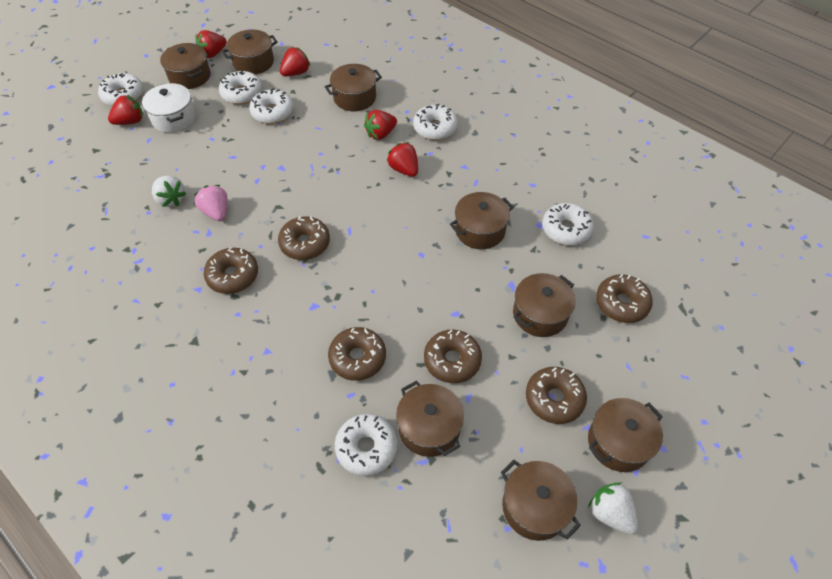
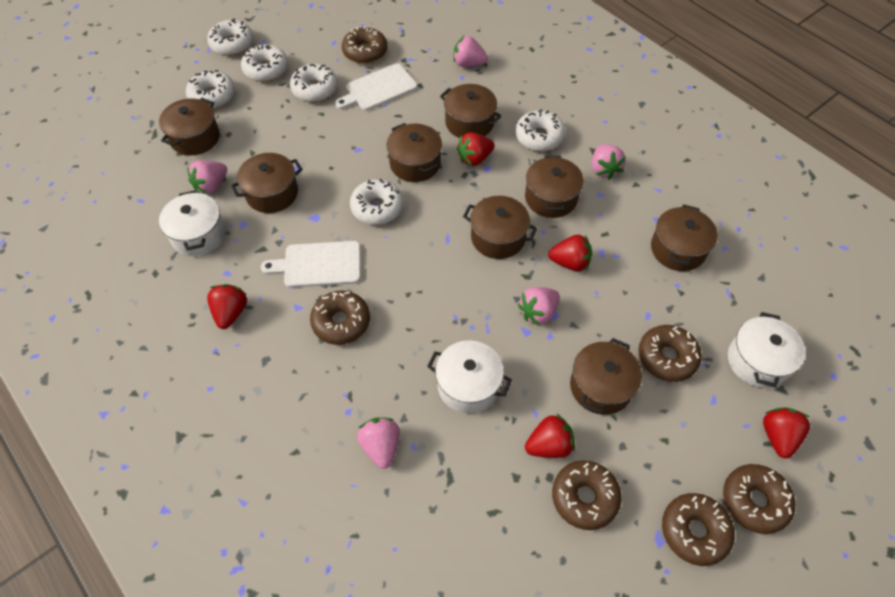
pink strawberry: [194,185,227,221] = 1 -> [187,160,227,194] [357,417,400,469] [453,35,488,67] [518,287,560,326] [592,144,626,179] = 5
white cutting board: none = 0 -> [261,241,361,288] [335,63,418,111] = 2
white pot: [142,83,196,133] = 1 -> [159,190,226,256] [427,340,512,414] [728,312,806,388] = 3
white strawberry: [152,176,186,207] [588,482,638,534] = 2 -> none = 0

